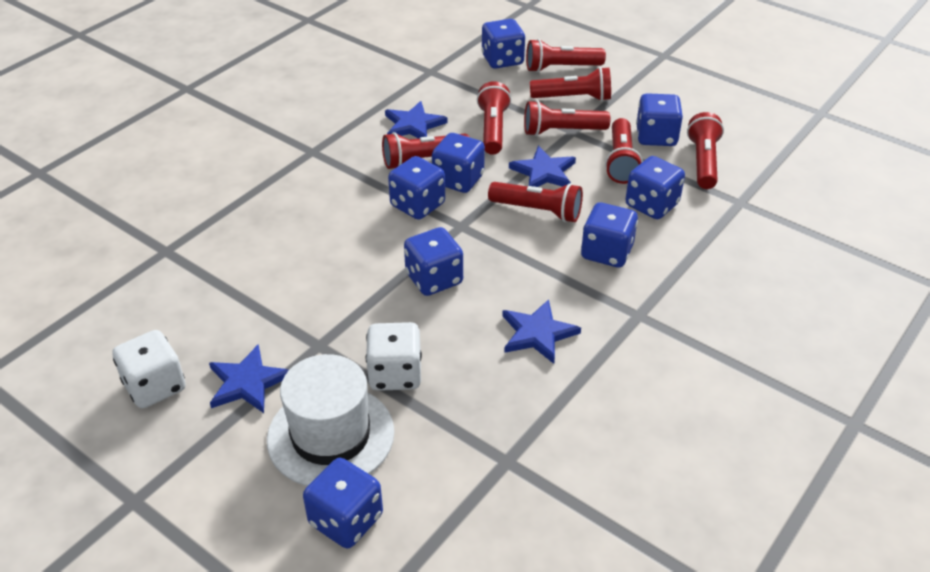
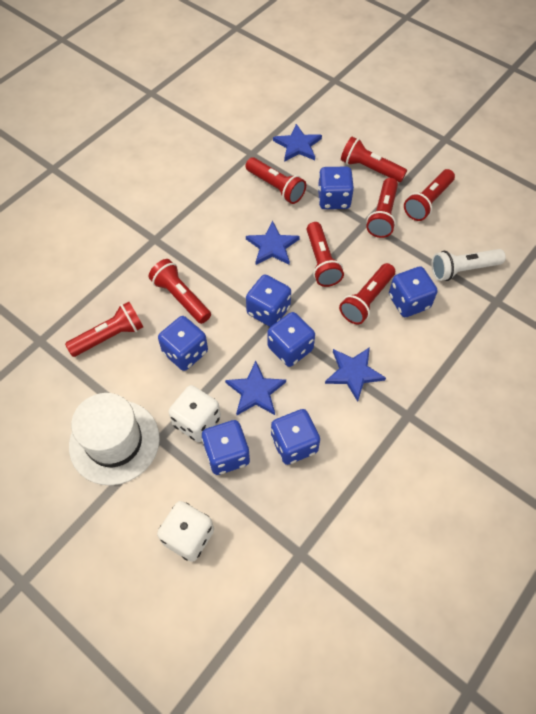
blue dice: [303,458,383,548] [388,156,445,220] [404,227,463,296] [432,133,485,193] [481,19,525,69] [581,202,638,268] [625,156,685,219] [636,93,683,146] = 8 -> [158,316,208,371] [202,420,250,475] [246,275,291,327] [268,312,315,367] [271,409,320,465] [318,167,354,209] [389,266,438,317] = 7
white flashlight: none = 0 -> [431,249,506,281] = 1

